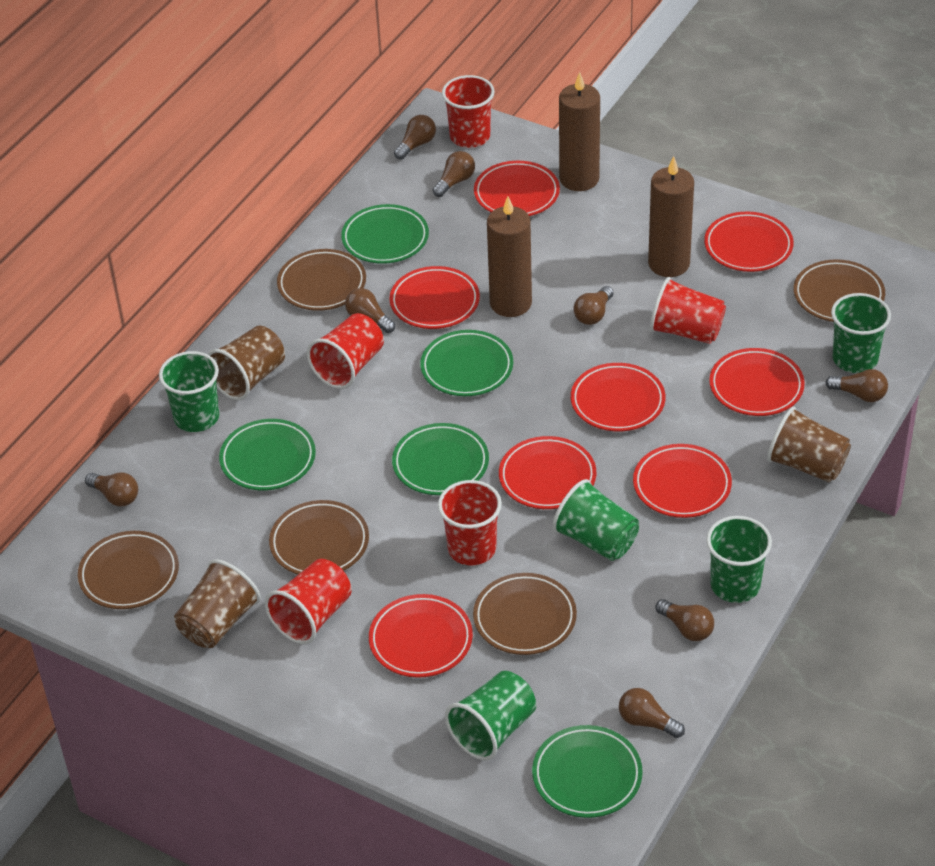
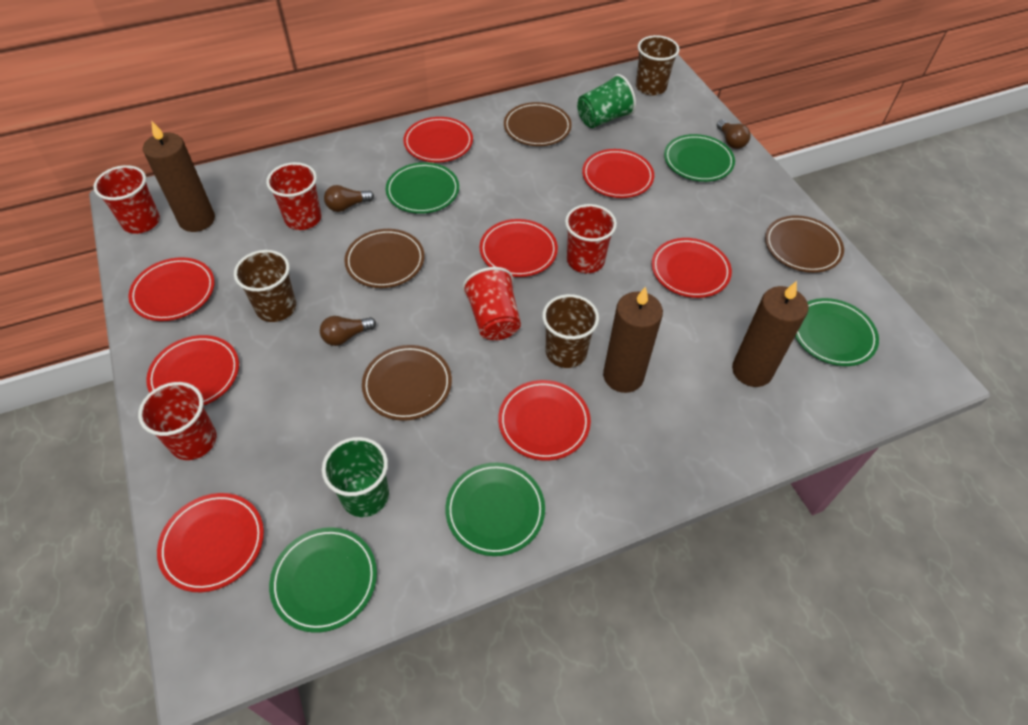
brown light bulb: [85,472,138,507] [345,288,395,333] [394,115,436,160] [433,151,475,197] [573,286,613,325] [619,688,685,738] [656,599,714,641] [825,369,888,402] = 8 -> [320,316,376,346] [324,185,374,212] [717,120,751,149] = 3
brown plate: [78,531,179,609] [269,500,369,574] [277,249,366,311] [473,573,577,655] [794,259,885,322] = 5 -> [344,229,424,288] [362,345,452,421] [504,102,572,146] [765,215,844,273] = 4
green cup: [159,351,219,432] [445,671,536,760] [552,479,639,561] [706,516,772,603] [831,293,891,373] = 5 -> [322,437,389,517] [577,74,636,128] = 2

